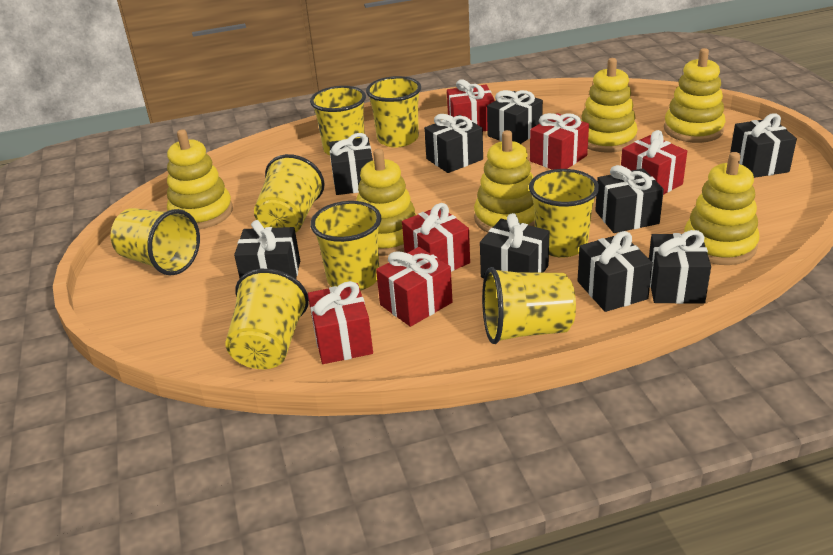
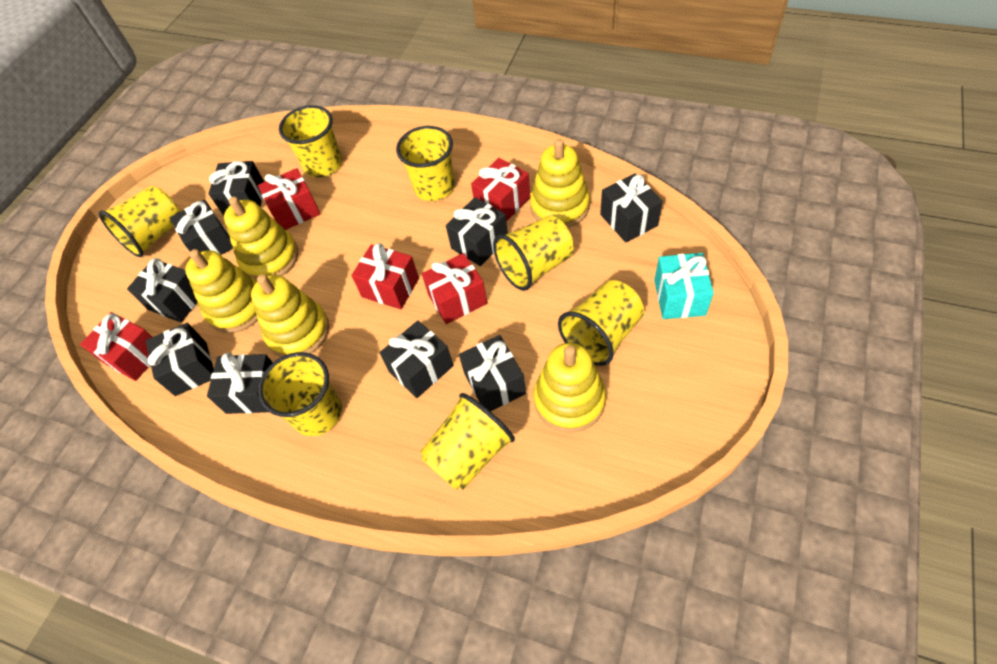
red gift: [308,281,373,364] [376,247,453,327] [402,203,470,272] [447,79,494,131] [530,113,589,170] [621,130,687,195] = 6 -> [80,312,152,381] [258,168,320,230] [351,243,419,309] [422,253,487,324] [471,158,530,222] = 5
turquoise gift: none = 0 -> [654,253,714,319] = 1
yellow cup: [111,208,200,275] [225,269,309,369] [254,154,324,233] [310,86,366,155] [310,201,381,291] [366,76,421,147] [482,267,576,344] [529,169,599,258] = 8 -> [99,186,180,257] [258,352,342,436] [279,105,342,178] [396,126,455,201] [420,393,515,490] [493,216,574,291] [558,280,644,366] = 7
yellow stacking toy: [167,129,233,229] [356,149,416,256] [474,130,535,233] [581,58,638,153] [664,48,726,143] [684,152,760,265] = 6 -> [185,249,258,333] [224,197,298,281] [251,274,329,357] [530,139,590,228] [534,343,606,433] = 5

